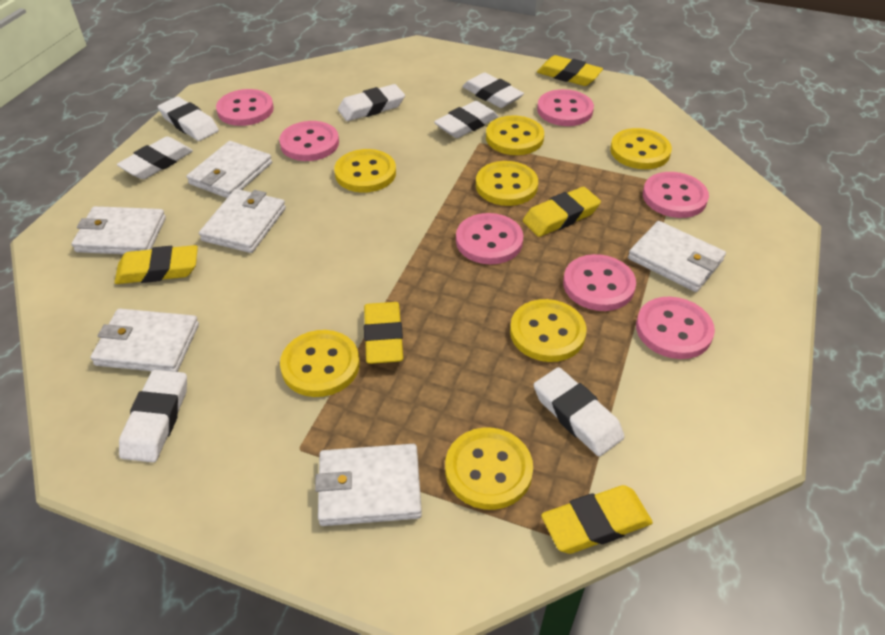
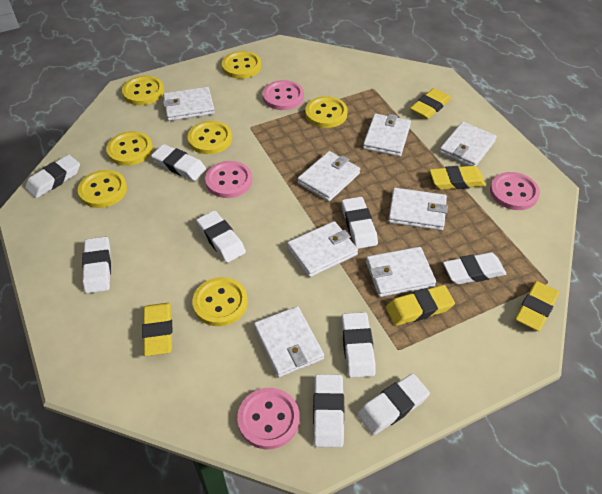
pink button: [216,89,274,126] [279,121,339,161] [456,213,523,264] [537,89,594,126] [563,254,636,311] [636,297,715,359] [643,172,709,218] = 7 -> [205,161,252,198] [237,388,300,449] [263,80,304,110] [490,172,540,210] = 4
white eraser: [117,136,193,179] [119,370,187,462] [158,97,219,141] [338,84,405,121] [434,101,498,138] [462,72,524,108] [534,367,625,456] = 7 -> [25,155,80,198] [82,237,111,293] [151,144,206,181] [196,211,246,263] [313,374,344,448] [341,312,376,378] [342,197,378,249] [357,373,430,435] [443,252,506,285] = 9
white wallet: [72,206,166,254] [90,308,199,372] [186,141,272,198] [199,189,286,253] [315,444,422,526] [628,221,726,292] = 6 -> [163,87,215,121] [254,306,324,377] [287,221,358,277] [297,151,360,201] [363,114,411,157] [366,247,436,297] [388,188,448,231] [439,122,497,166] = 8

